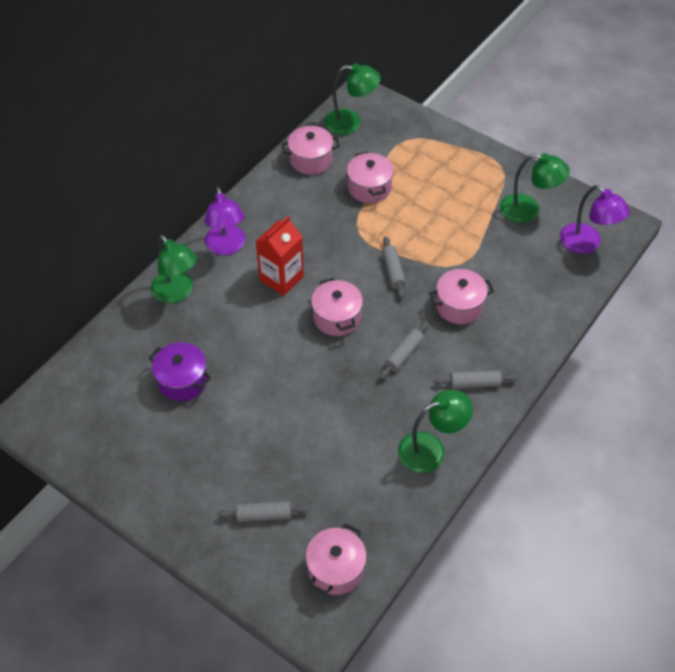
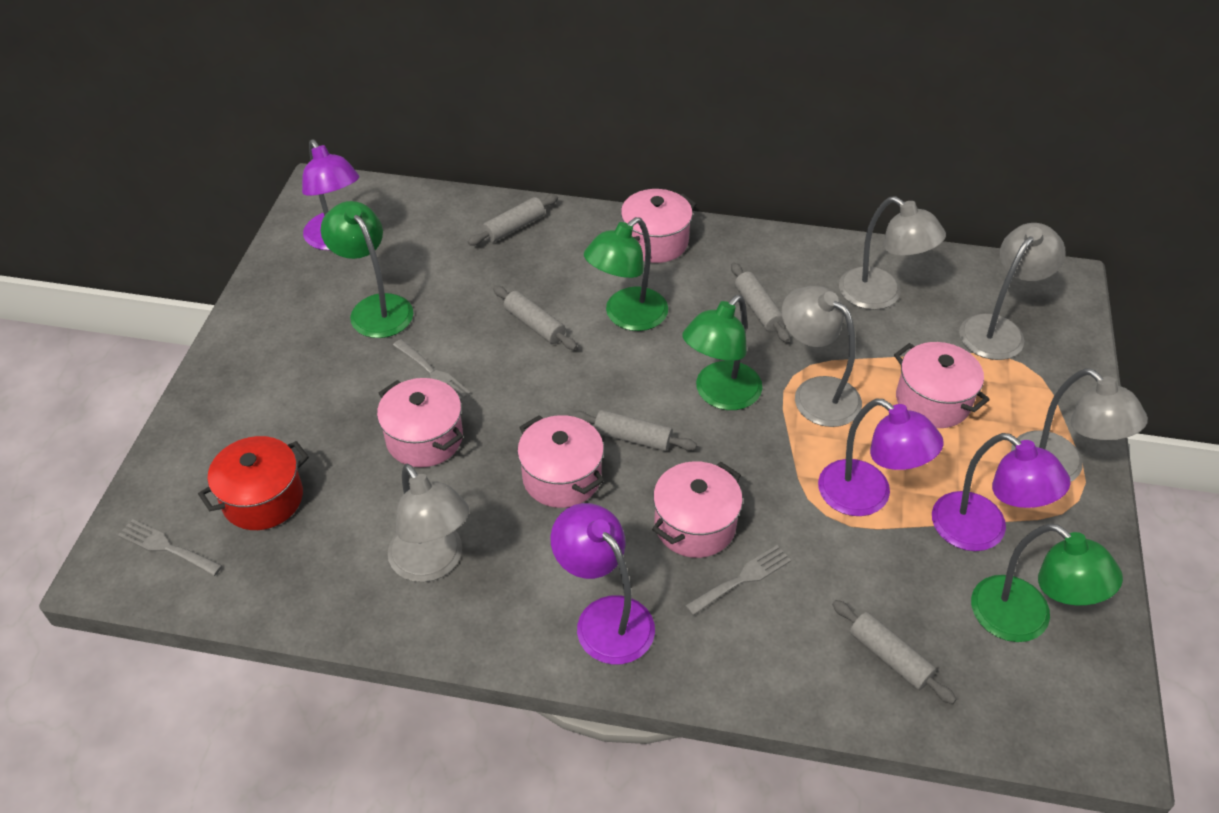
grey fork: none = 0 -> [118,519,222,576] [393,339,471,400] [685,545,791,616] = 3
grey lamp: none = 0 -> [388,464,470,582] [782,286,862,427] [839,196,946,310] [959,223,1065,360] [1011,368,1148,482] = 5
grey rolling pin: [217,501,310,522] [380,321,429,379] [382,236,406,298] [433,370,518,388] = 4 -> [468,195,558,246] [493,286,577,350] [571,410,697,451] [731,263,790,342] [832,600,957,704] = 5
purple lamp: [205,187,245,255] [560,185,630,254] = 2 -> [302,140,359,250] [550,503,655,664] [818,398,944,516] [932,433,1071,551] = 4
purple pot: [149,342,211,401] = 1 -> none = 0
red carton: [256,216,304,296] = 1 -> none = 0
red pot: none = 0 -> [198,436,309,530] = 1

